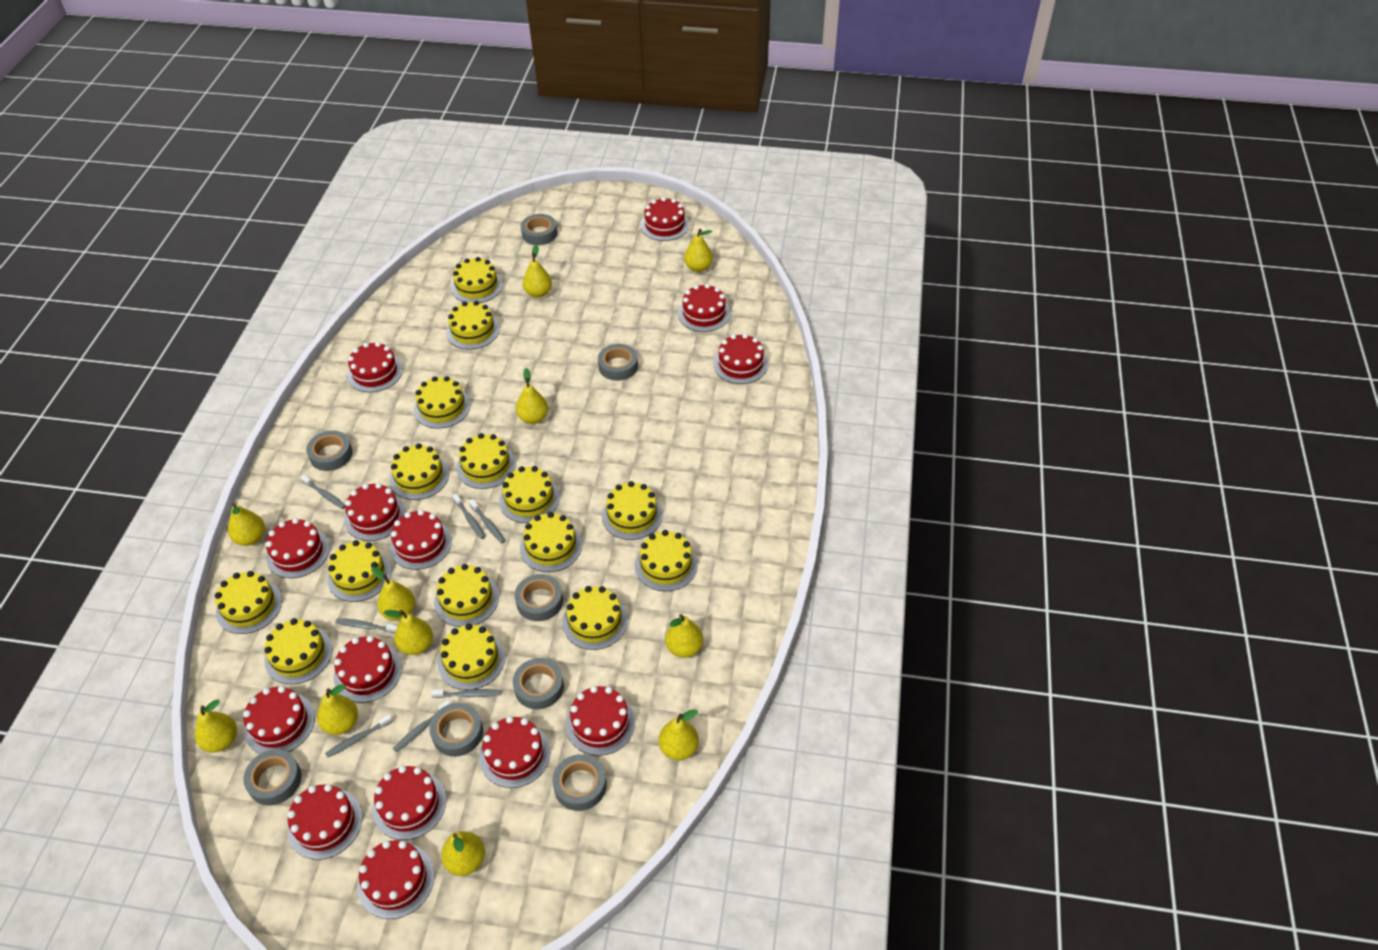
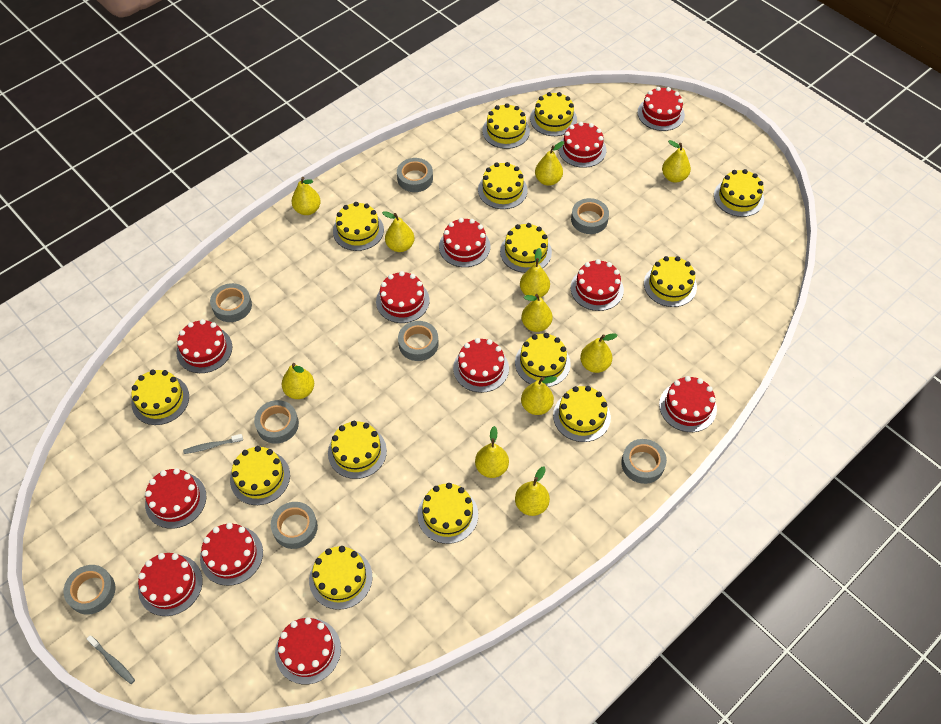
grey toothbrush: [300,475,345,509] [325,714,393,758] [335,618,397,633] [393,699,451,752] [431,689,502,698] [452,494,486,539] [469,499,505,543] = 7 -> [87,635,135,684] [183,434,243,454] = 2
red cake: [243,686,315,754] [266,518,329,578] [287,784,362,860] [334,636,402,703] [344,483,406,541] [347,342,403,392] [357,840,434,919] [372,766,446,840] [389,510,452,570] [479,716,550,788] [566,686,635,756] [641,197,689,241] [678,284,730,332] [714,333,768,384] = 14 -> [138,553,202,616] [145,468,206,529] [176,319,232,373] [200,523,263,586] [275,617,341,684] [376,271,429,323] [439,218,490,267] [453,338,509,393] [558,122,606,168] [571,259,624,311] [637,87,685,131] [659,376,717,432] = 12
yellow cake: [215,571,282,634] [264,618,332,684] [327,540,391,602] [390,444,449,500] [414,376,471,428] [434,564,499,627] [438,624,505,690] [446,301,500,349] [451,257,503,303] [457,433,515,489] [499,466,560,523] [520,512,582,572] [562,586,628,650] [602,481,663,540] [635,530,698,591] = 15 -> [131,370,189,425] [230,446,290,505] [309,546,372,610] [328,421,387,479] [333,202,384,251] [417,483,478,544] [478,162,527,209] [482,103,530,149] [500,223,552,273] [515,333,571,387] [530,92,577,136] [553,386,611,442] [644,256,697,307] [714,169,764,217] = 14

